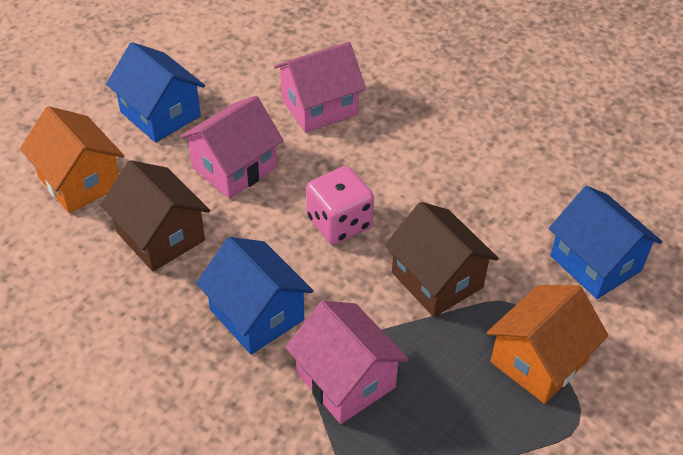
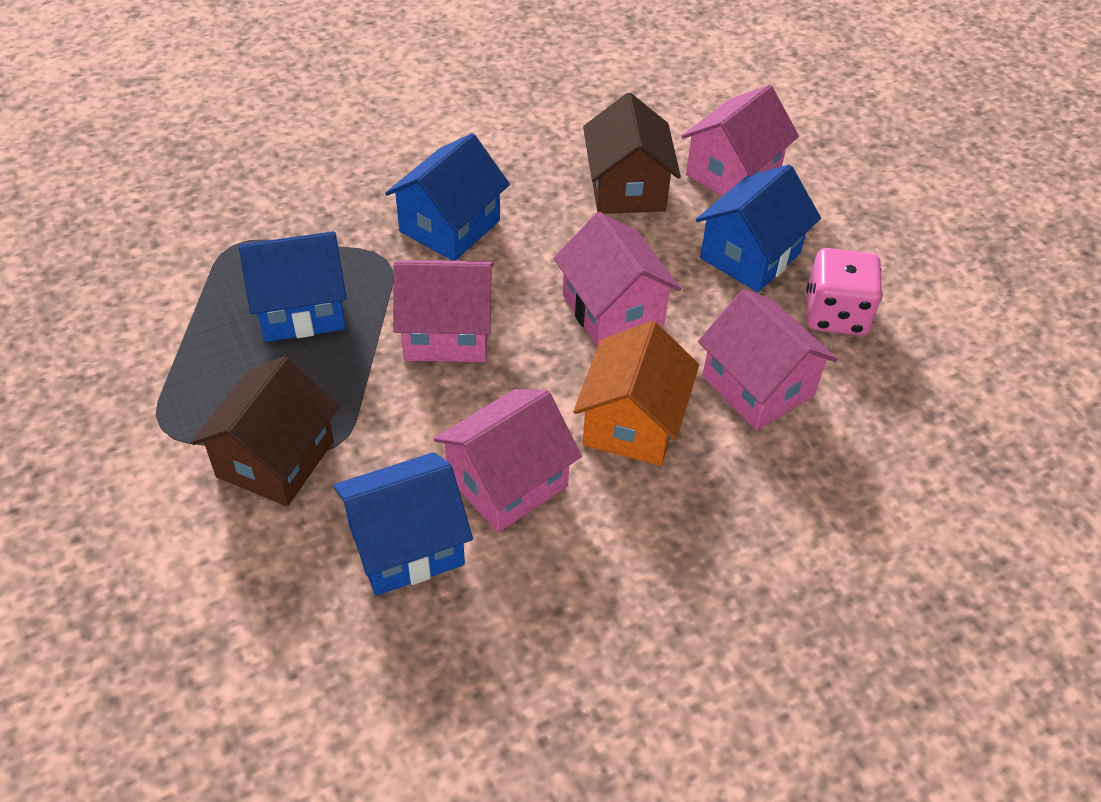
blue house: [106,42,205,143] [196,237,313,355] [549,186,662,299] = 3 -> [238,231,347,342] [333,452,473,596] [385,133,510,261] [696,164,821,292] = 4
orange house: [20,106,124,213] [487,285,609,404] = 2 -> [573,321,699,466] = 1
pink house: [180,96,284,199] [274,42,366,133] [285,301,409,424] = 3 -> [393,260,494,362] [433,389,582,533] [553,212,681,347] [681,85,799,196] [698,289,838,430] = 5

